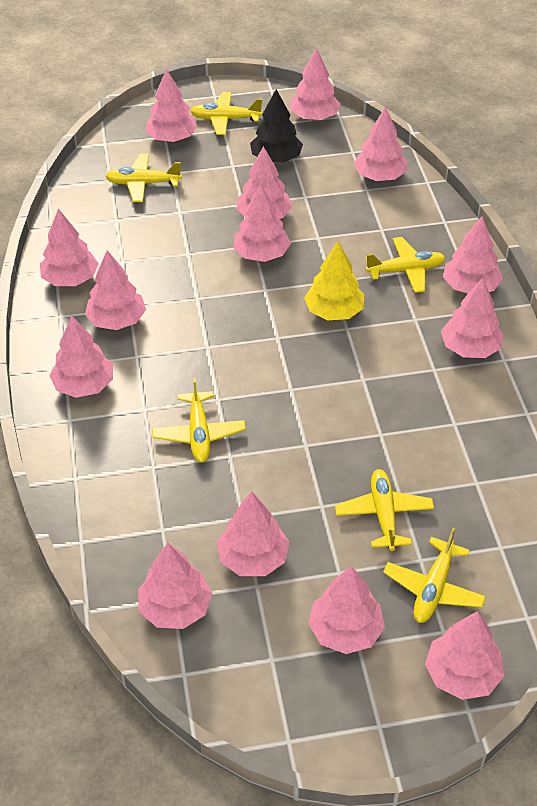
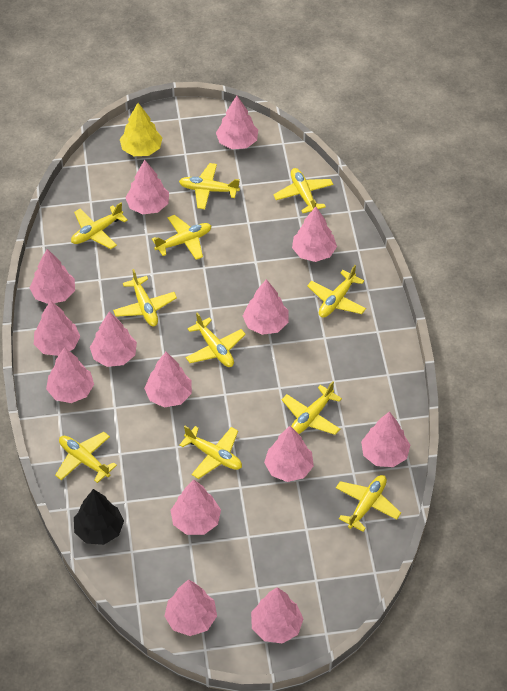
yellow plane: [105,154,182,202] [152,377,246,463] [191,92,263,135] [335,469,434,551] [365,237,446,293] [383,528,486,623] = 6 -> [55,432,117,483] [71,203,128,249] [113,269,177,326] [152,215,211,260] [179,163,240,209] [179,426,242,479] [186,312,246,367] [273,168,333,213] [282,381,342,435] [307,265,366,318] [336,475,401,532] = 11

